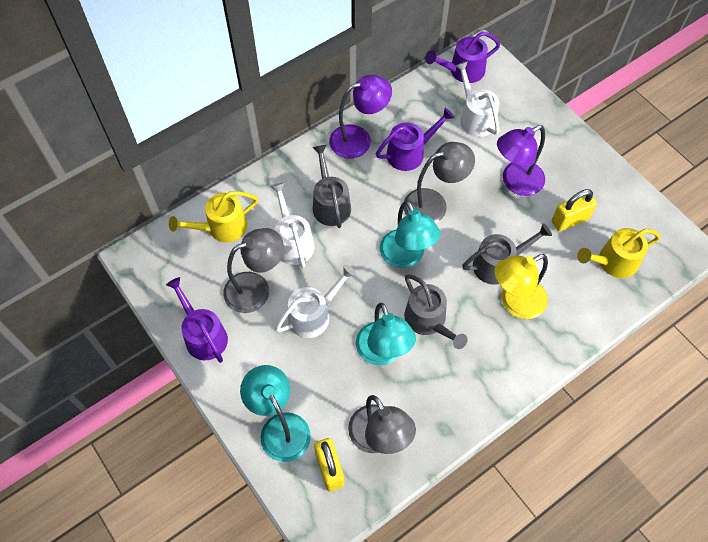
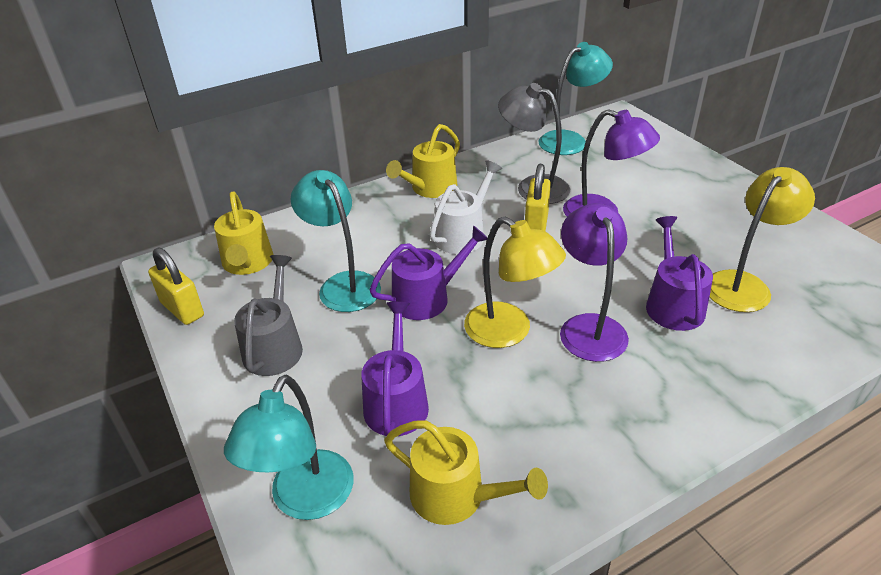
grey lamp: [223,228,284,313] [348,395,416,454] [404,142,475,223] = 3 -> [498,83,570,204] = 1
grey watering can: [313,145,351,228] [404,274,468,349] [462,223,552,285] = 3 -> [234,255,303,376] = 1
white watering can: [270,182,315,268] [275,265,356,338] [455,61,499,137] = 3 -> [429,160,502,254] = 1
yellow lamp: [494,254,548,319] = 1 -> [464,217,566,348] [709,167,815,312] = 2
yellow watering can: [169,191,258,242] [577,228,660,278] = 2 -> [214,191,274,275] [384,420,548,525] [386,124,460,198] = 3

